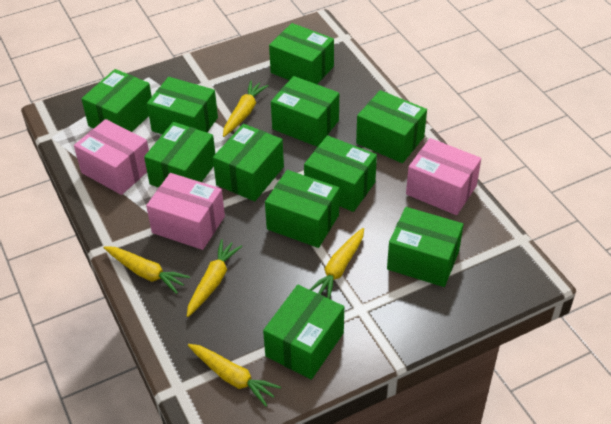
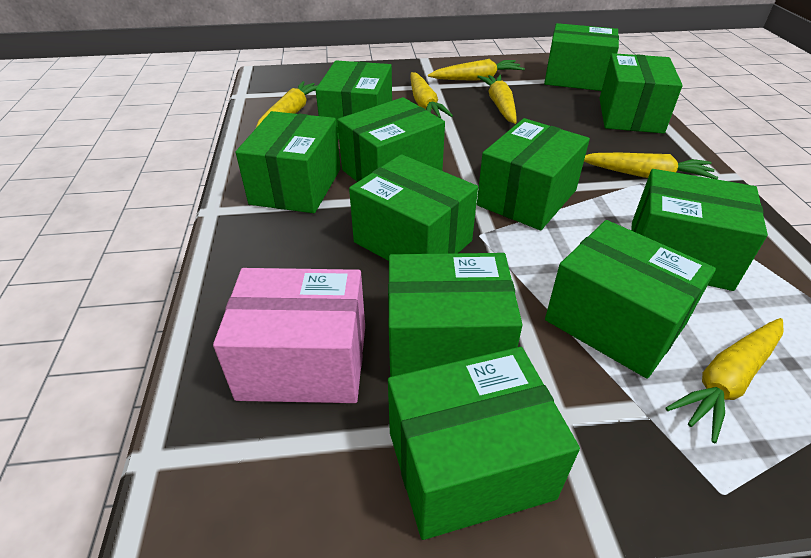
pink box: [74,119,149,195] [146,173,225,250] [406,138,481,215] = 3 -> [213,268,365,403] = 1
yellow carrot: [103,246,190,294] [187,239,242,317] [188,344,281,407] [223,80,269,137] [309,228,364,299] = 5 -> [256,81,318,128] [410,72,453,118] [428,59,525,81] [477,75,517,124] [584,153,719,179] [666,318,783,443] = 6

